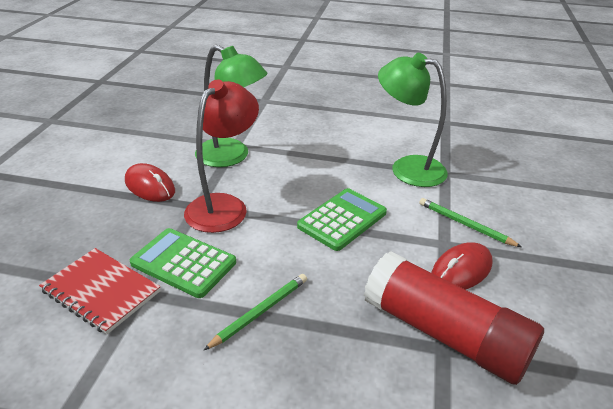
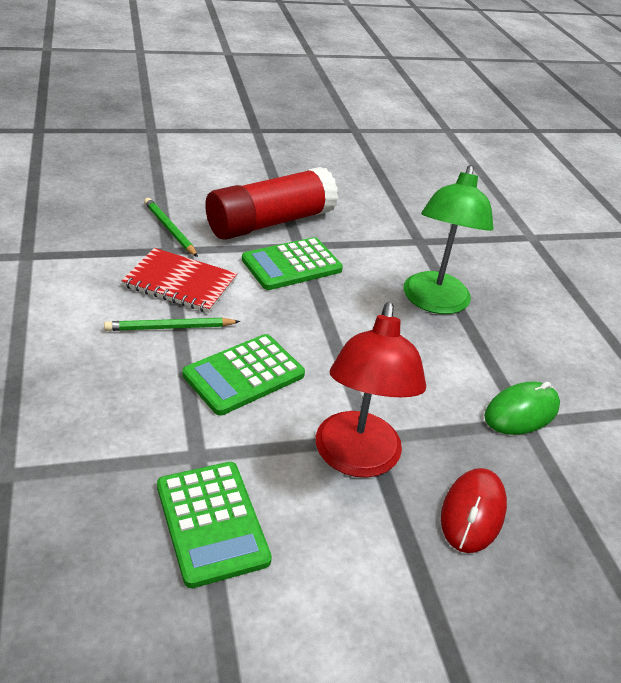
green calculator: [130,228,236,298] [297,188,387,251] = 2 -> [157,462,272,588] [182,334,305,415] [242,237,343,290] = 3
green lamp: [195,45,268,167] [378,53,448,187] = 2 -> [404,165,494,314] = 1
green mouse: none = 0 -> [484,381,560,435] = 1
red mouse: [125,163,175,202] [431,242,493,290] = 2 -> [441,468,507,553] = 1

